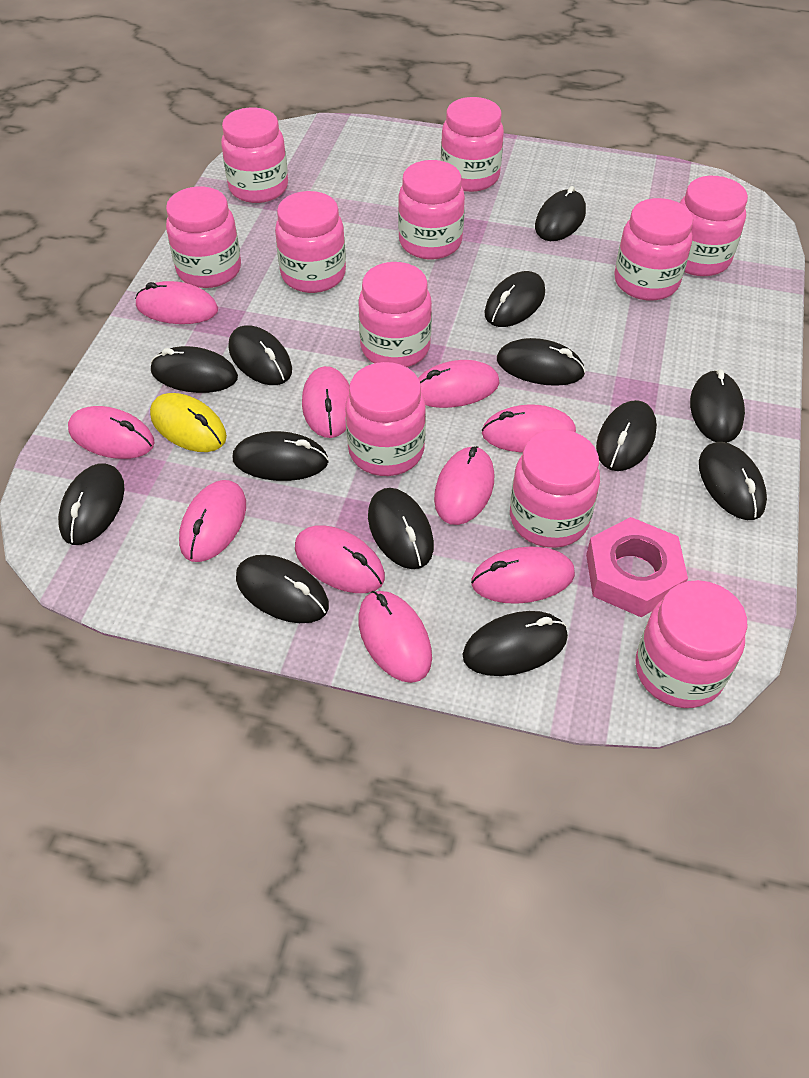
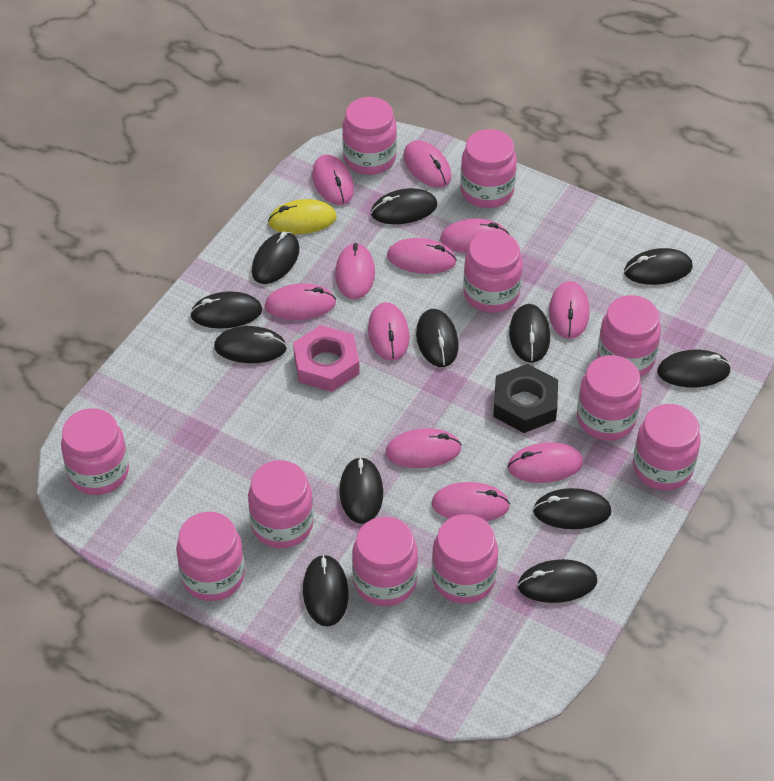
black mouse: [58,463,125,545] [150,346,238,393] [228,325,292,385] [233,431,329,481] [236,555,329,623] [368,488,434,569] [462,611,568,676] [485,271,545,327] [497,338,586,386] [535,186,586,241] [596,400,657,471] [690,369,745,442] [699,442,767,520] = 13 -> [190,291,262,328] [214,326,287,363] [252,231,300,284] [303,554,349,626] [339,457,383,524] [371,188,437,224] [416,309,459,367] [509,304,550,363] [518,559,597,603] [533,488,612,529] [624,248,693,285] [657,350,731,387] = 12
black nut: none = 0 -> [493,364,558,433] = 1
pink mouse: [68,406,155,459] [135,281,218,324] [179,480,246,562] [295,525,385,593] [302,366,350,438] [358,591,432,683] [418,360,500,408] [434,446,494,525] [471,547,575,604] [482,404,576,452] = 10 -> [265,283,336,320] [312,155,354,205] [335,243,375,299] [368,302,410,361] [385,428,462,468] [387,238,457,274] [403,140,451,188] [431,482,510,522] [440,218,509,253] [507,442,583,483] [549,281,590,339] = 11

